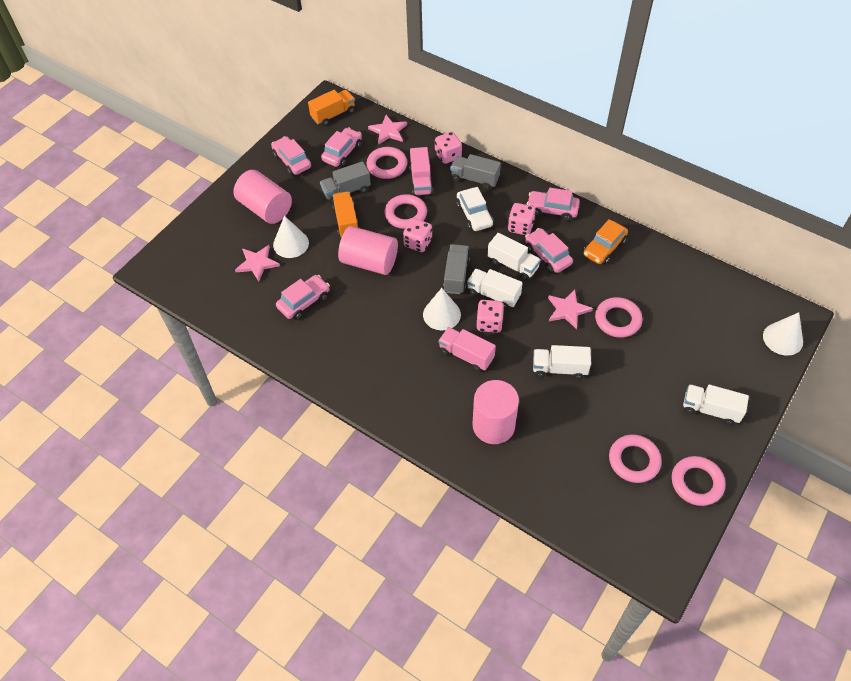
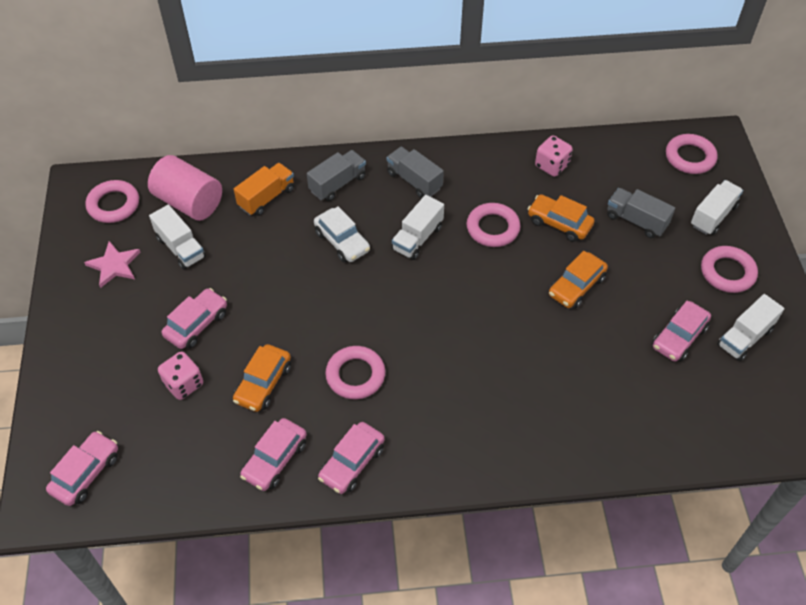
orange car: [583,219,628,265] = 1 -> [233,344,291,412] [528,194,595,242] [549,251,608,309] = 3
orange truck: [308,90,355,126] [332,191,359,237] = 2 -> [234,163,294,216] = 1
pink cylinder: [233,170,292,224] [338,226,398,275] [473,380,519,444] = 3 -> [148,155,222,221] = 1
pink dice: [403,218,432,252] [435,132,462,164] [476,300,504,333] [508,203,536,235] = 4 -> [158,352,203,400] [535,136,573,177] = 2
pink star: [235,245,280,281] [368,115,407,145] [548,290,593,329] = 3 -> [84,241,140,288] = 1
pink truck: [409,147,433,196] [439,327,496,372] = 2 -> none = 0
white cone: [273,216,309,258] [423,288,461,330] [763,312,803,356] = 3 -> none = 0

